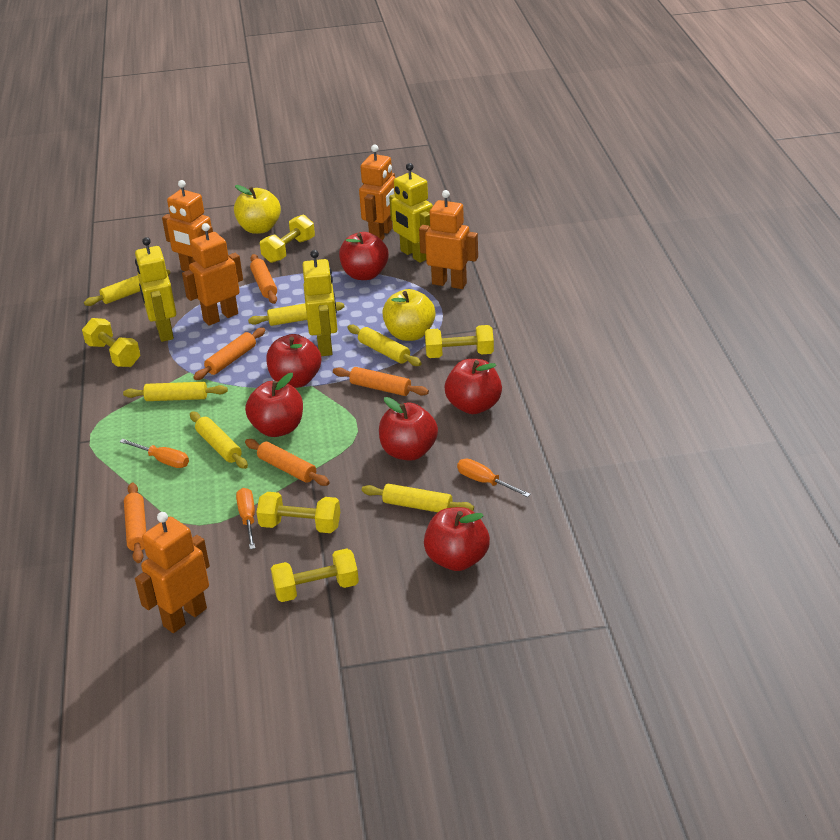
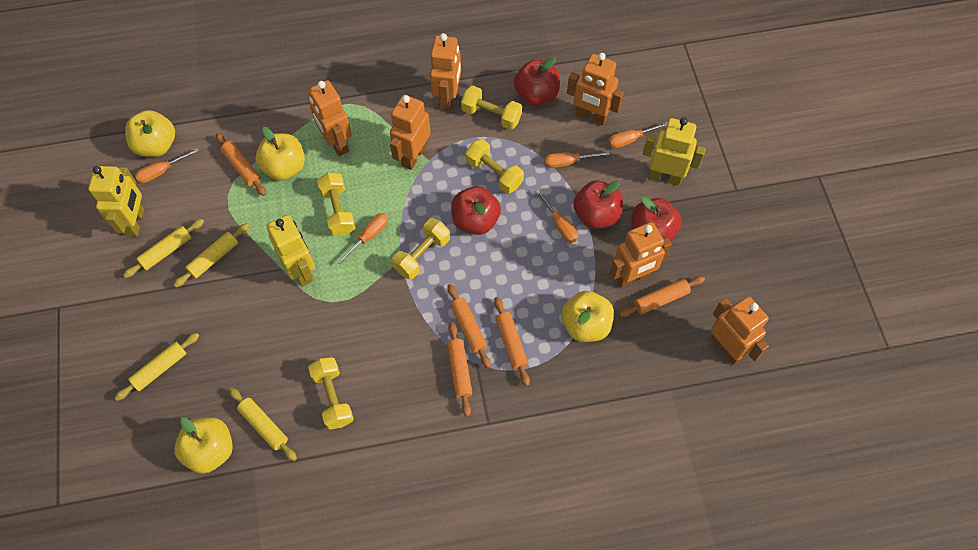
orange robot: [135,512,210,633] [162,180,213,271] [182,223,243,326] [359,145,395,240] [419,190,478,289] = 5 -> [308,80,352,156] [390,95,431,170] [430,33,461,111] [567,53,624,126] [610,222,672,288] [711,296,769,365] = 6
orange screwdriver: [120,439,189,468] [236,488,255,549] [457,459,531,497] = 3 -> [135,148,199,183] [337,213,388,264] [535,189,578,243] [544,151,610,168] [608,122,668,148] = 5
red apple: [245,373,303,437] [266,334,321,388] [339,232,388,280] [379,397,438,461] [424,507,490,571] [445,359,502,414] = 6 -> [451,186,501,235] [514,57,560,106] [573,180,623,229] [631,196,682,242] = 4
yellow apple: [234,185,281,234] [382,289,435,341] = 2 -> [125,110,175,157] [174,417,233,474] [255,127,305,181] [561,291,614,342] = 4
yellow rolling pin: [84,270,170,306] [123,382,228,401] [190,411,248,469] [248,302,345,326] [347,325,422,366] [362,484,474,512] = 6 -> [114,333,199,401] [123,219,204,278] [173,223,249,288] [229,388,297,461] = 4

